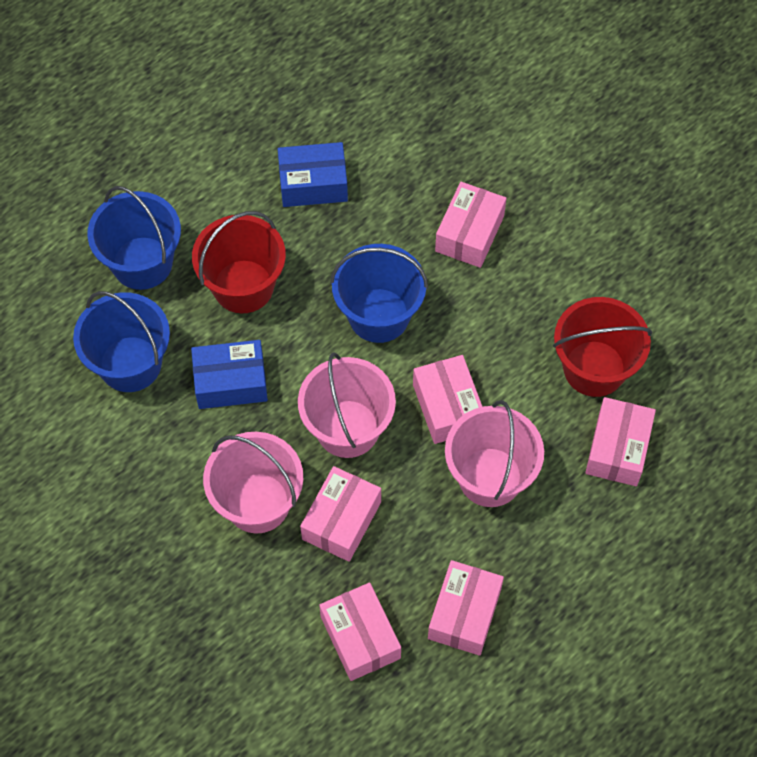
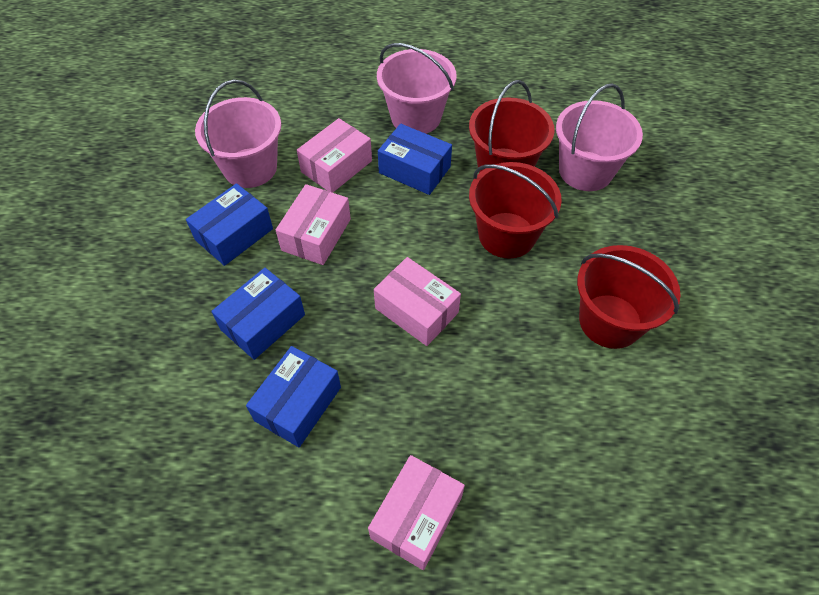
blue box: [191,340,268,409] [278,142,348,207] = 2 -> [186,183,273,266] [211,268,305,360] [246,346,341,447] [378,124,452,195] = 4
blue bucket: [73,291,170,392] [87,186,181,290] [330,244,428,343] = 3 -> none = 0
pink box: [300,466,381,562] [319,582,401,681] [413,355,483,444] [428,560,504,656] [435,182,507,268] [585,397,656,486] = 6 -> [276,184,351,265] [297,118,372,193] [368,455,465,570] [374,257,461,346] = 4
red bucket: [192,211,286,313] [553,297,652,397] = 2 -> [469,80,555,173] [469,162,562,259] [577,245,681,349] = 3

